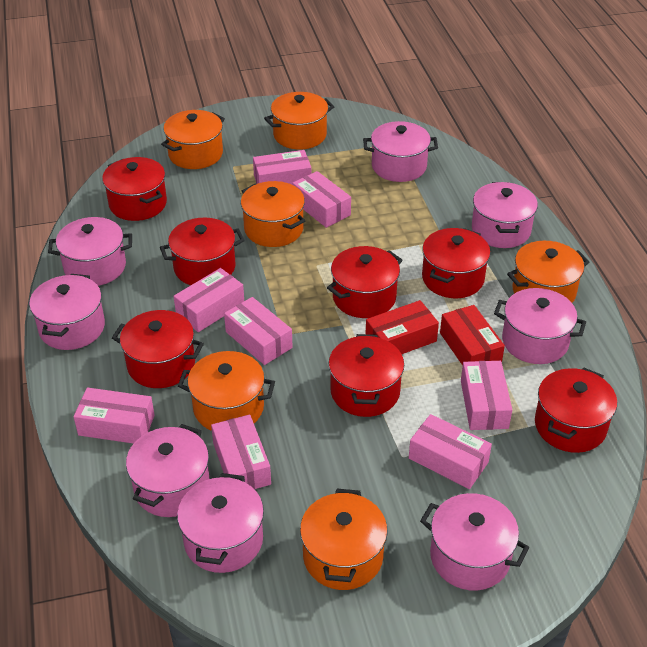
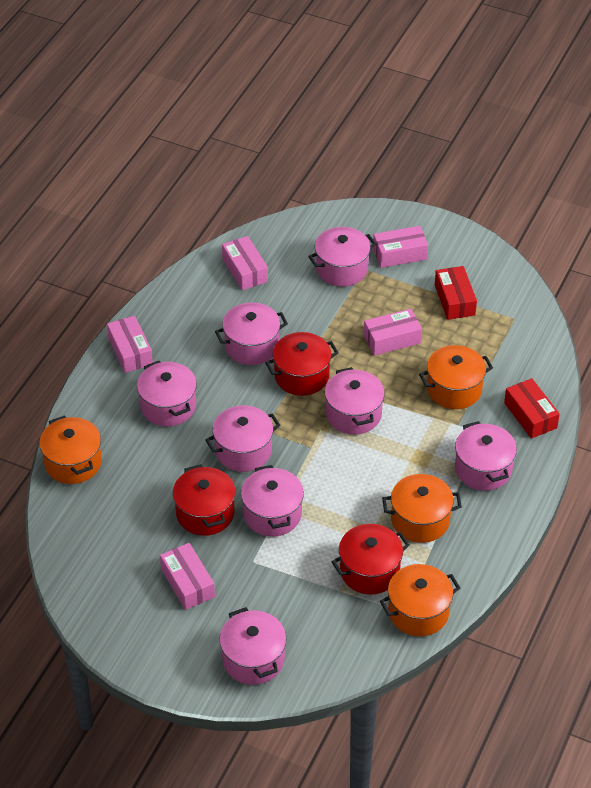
orange pot: [161,110,225,169] [178,351,275,431] [241,181,305,247] [264,92,334,150] [300,489,388,590] [507,241,590,303] = 6 -> [39,415,102,484] [380,564,460,636] [382,474,462,543] [419,345,493,409] = 4
pink box: [74,387,155,444] [174,268,244,332] [211,415,271,489] [224,297,292,365] [253,150,312,185] [292,171,351,228] [409,414,492,489] [461,361,512,430] = 8 -> [107,316,153,373] [160,543,215,610] [222,236,268,290] [364,309,422,356] [373,226,428,268] = 5
red pot: [102,157,167,221] [112,310,204,388] [160,218,245,285] [327,246,403,318] [329,334,404,417] [422,228,490,298] [535,367,617,453] = 7 -> [173,464,236,536] [265,332,339,396] [332,524,410,594] = 3

